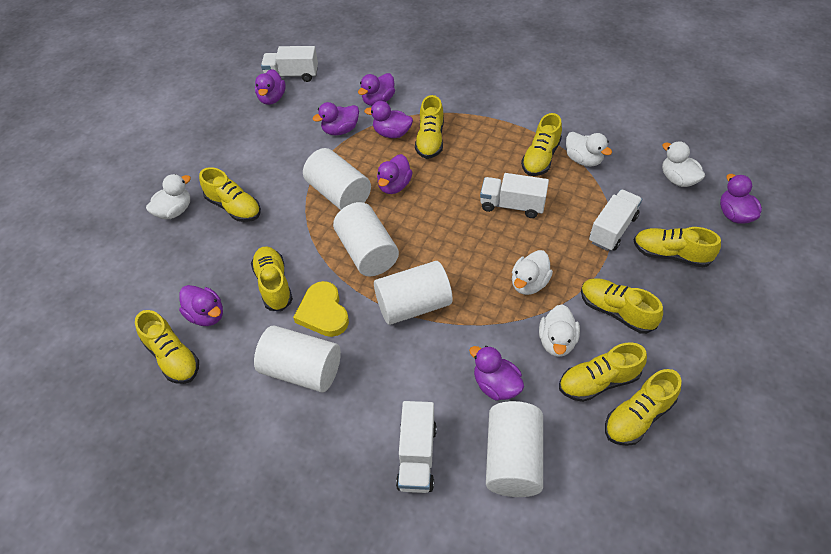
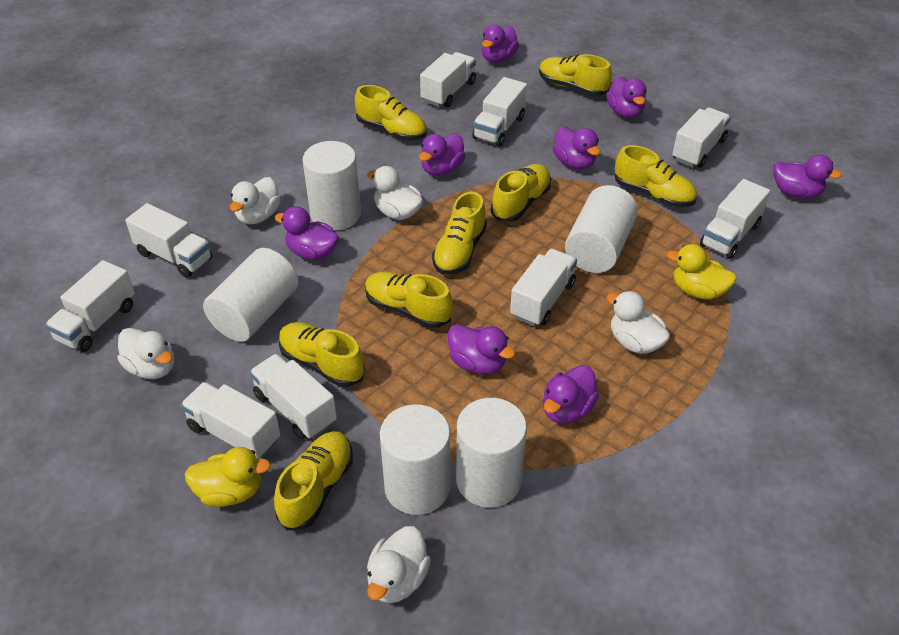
white truck: [261,46,318,82] [396,401,437,493] [480,173,549,218] [589,189,642,251] = 4 -> [45,260,135,352] [125,203,212,278] [181,382,280,459] [250,354,337,440] [420,52,476,107] [472,77,527,146] [510,249,577,326] [672,107,731,168] [700,179,770,259] = 9
yellow duck: none = 0 -> [185,447,271,507] [666,244,737,299] = 2
yellow heart: [293,281,349,337] = 1 -> none = 0
yellow shoe: [135,310,199,384] [199,167,261,222] [251,246,293,311] [415,95,444,159] [521,113,562,176] [559,342,647,402] [581,278,663,334] [605,369,681,446] [634,227,721,267] = 9 -> [274,431,353,530] [279,322,365,387] [355,85,427,141] [365,272,453,328] [432,192,487,275] [491,164,551,222] [539,54,612,96] [615,145,697,207] = 8

